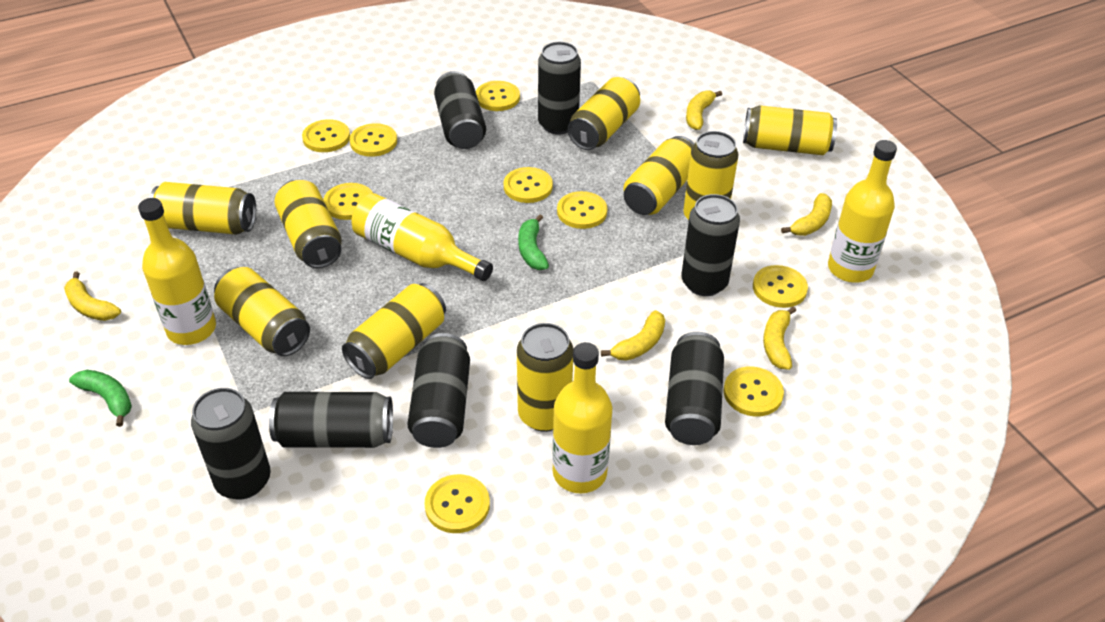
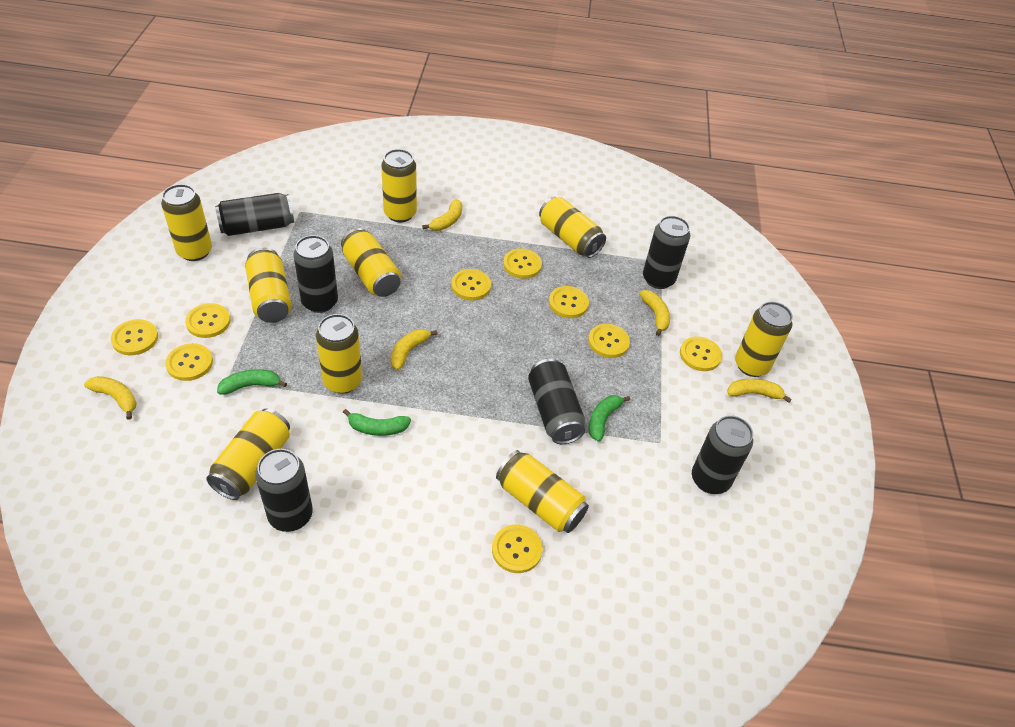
black can: [191,388,270,500] [269,392,393,448] [407,333,470,448] [434,71,486,149] [538,42,581,134] [665,332,724,445] [681,194,740,296] = 7 -> [215,193,294,236] [255,449,313,532] [293,235,338,313] [528,359,585,444] [643,216,690,289] [692,416,753,494] = 6
green banana: [69,370,132,427] [518,214,549,270] = 2 -> [217,369,287,395] [343,409,411,436] [589,395,630,442] = 3
yellow bottle: [138,198,216,345] [351,193,493,281] [552,342,612,493] [828,140,897,283] = 4 -> none = 0

